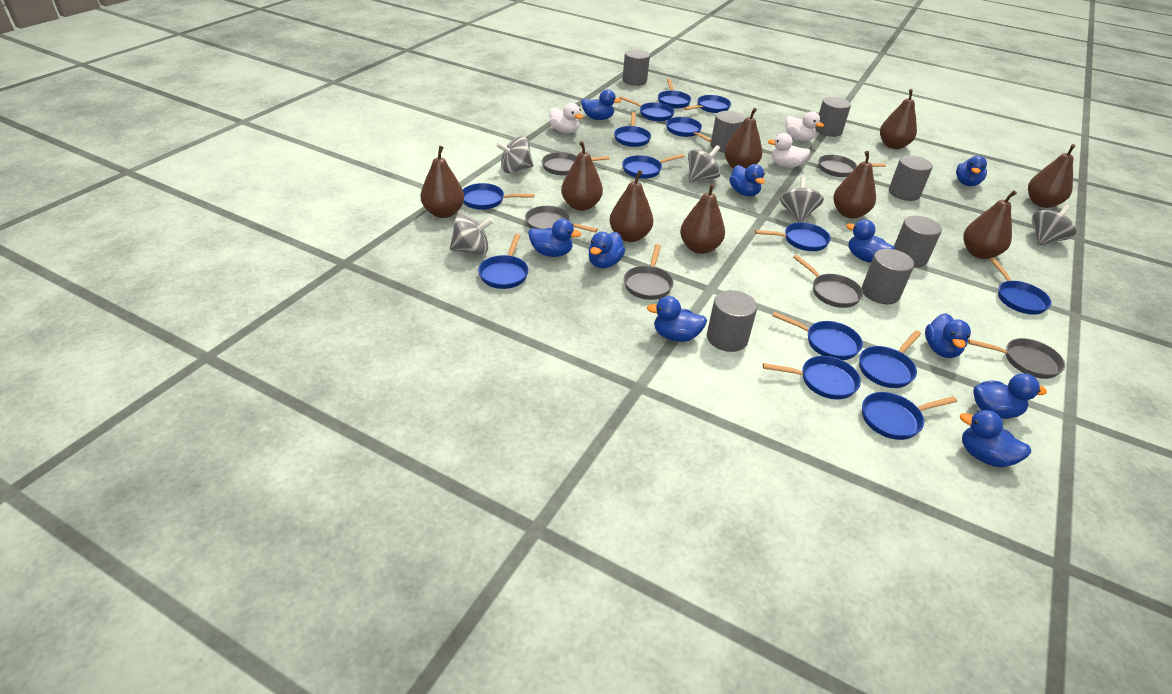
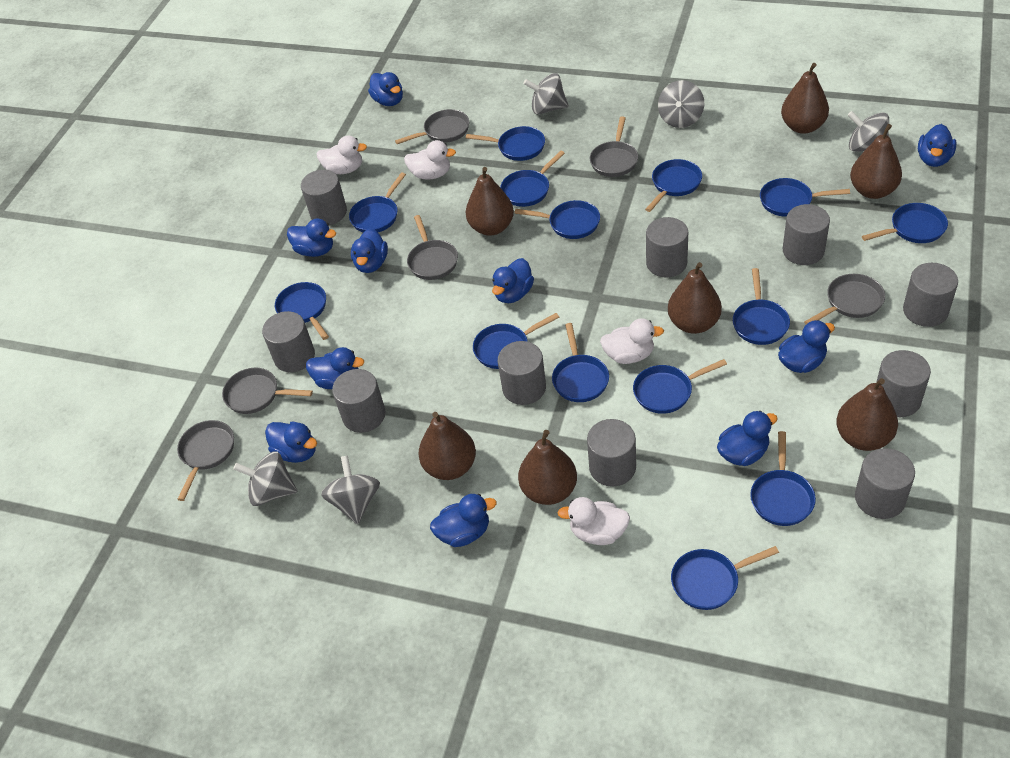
brown pear: [421,146,464,218] [561,141,603,211] [609,170,653,242] [680,183,725,254] [724,108,762,169] [833,151,876,219] [880,89,917,149] [963,190,1017,259] [1028,144,1075,208] = 9 -> [418,412,476,480] [466,167,514,236] [518,430,577,505] [668,262,722,334] [781,63,829,134] [836,378,898,451] [850,124,902,199] = 7
grey cylinder: [622,49,650,86] [707,290,757,352] [711,111,745,153] [815,97,851,137] [862,249,914,304] [889,155,933,201] [894,216,942,268] = 7 -> [262,311,315,372] [301,170,347,225] [332,369,386,433] [498,341,546,405] [587,419,636,487] [646,217,688,278] [783,204,830,265] [855,448,915,519] [876,350,931,417] [903,263,958,327] = 10
white duck: [550,103,583,133] [768,133,810,168] [785,111,824,141] = 3 -> [317,135,367,174] [404,140,456,180] [557,497,630,545] [600,318,664,364] = 4

